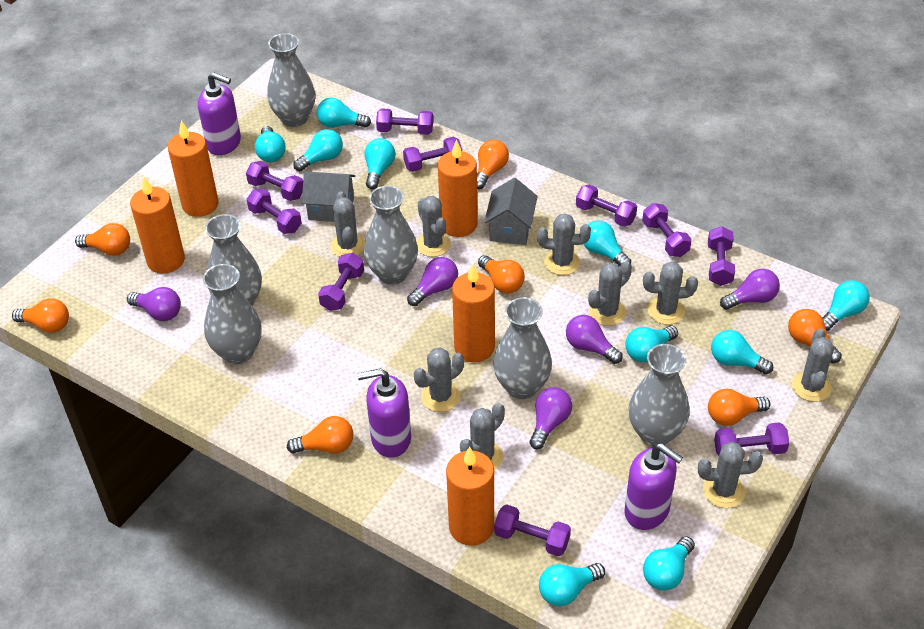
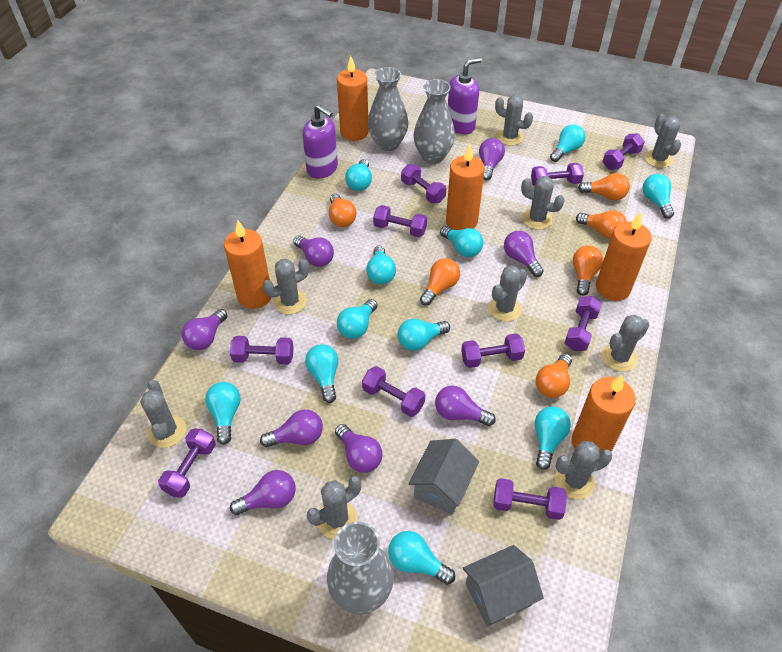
grey vase: [203,264,261,364] [205,214,262,306] [267,33,315,127] [364,186,418,285] [493,297,552,399] [629,344,690,446] = 6 -> [327,521,394,614] [368,67,409,151] [413,79,455,164] = 3
orange light bulb: [12,298,69,333] [75,223,130,256] [287,416,353,454] [477,140,509,189] [478,255,525,293] [708,389,770,426] [788,309,842,363] = 7 -> [329,194,356,227] [420,258,460,306] [536,354,572,398] [573,245,603,296] [576,210,627,239] [578,173,630,200] = 6
purple light bulb: [127,287,181,321] [407,257,458,306] [530,387,572,449] [566,315,623,364] [720,269,780,310] = 5 -> [182,309,228,350] [230,470,296,515] [260,409,323,447] [293,236,334,267] [335,424,382,473] [435,386,496,426] [479,138,505,180] [504,231,544,277] = 8
purple soap dispenser: [198,72,241,155] [357,368,411,458] [624,443,683,530] = 3 -> [302,104,338,178] [448,57,482,134] = 2
turquoise light bulb: [255,126,286,162] [293,129,343,171] [317,98,371,128] [365,138,395,189] [539,563,605,606] [584,220,631,266] [625,326,678,362] [643,536,695,590] [711,330,773,375] [822,280,870,331] = 10 -> [205,382,241,445] [305,344,338,403] [337,299,378,339] [345,159,372,191] [366,246,396,284] [388,531,455,585] [398,319,450,351] [440,226,483,257] [535,407,571,470] [550,124,585,162] [643,174,674,219] = 11

